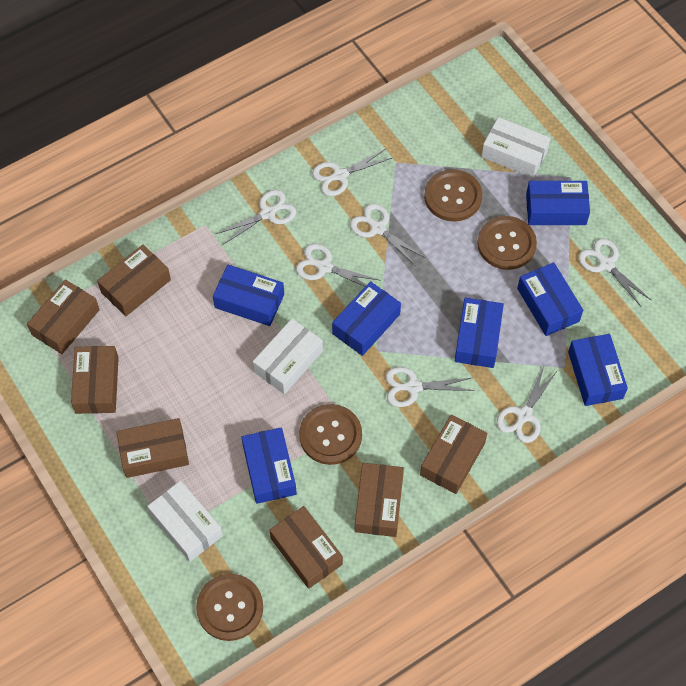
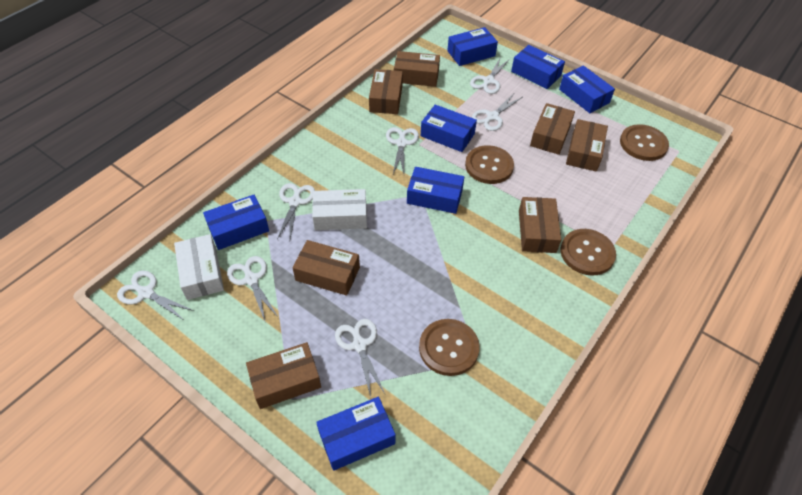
white box: [147,480,223,562] [253,319,323,394] [481,117,551,178] = 3 -> [174,234,224,300] [312,189,367,230] = 2

